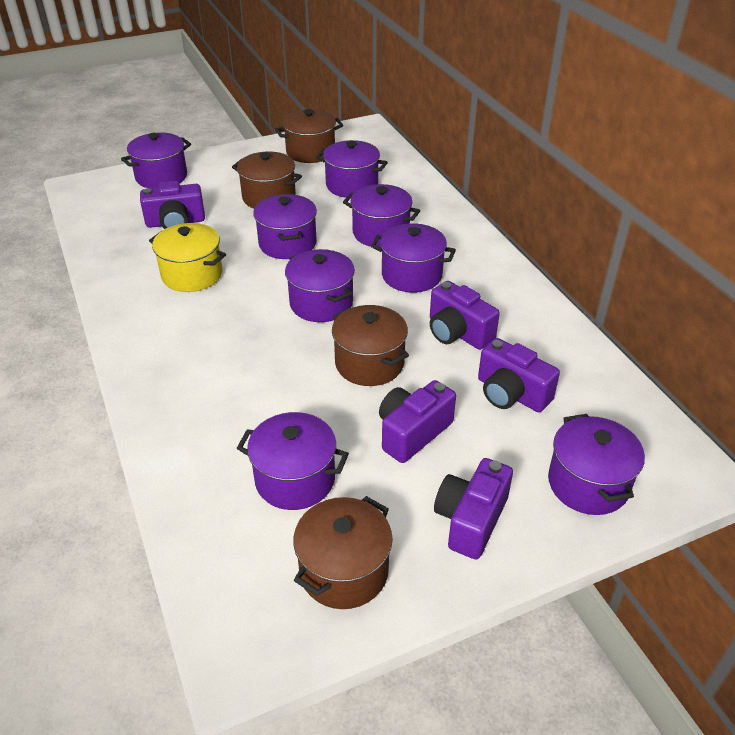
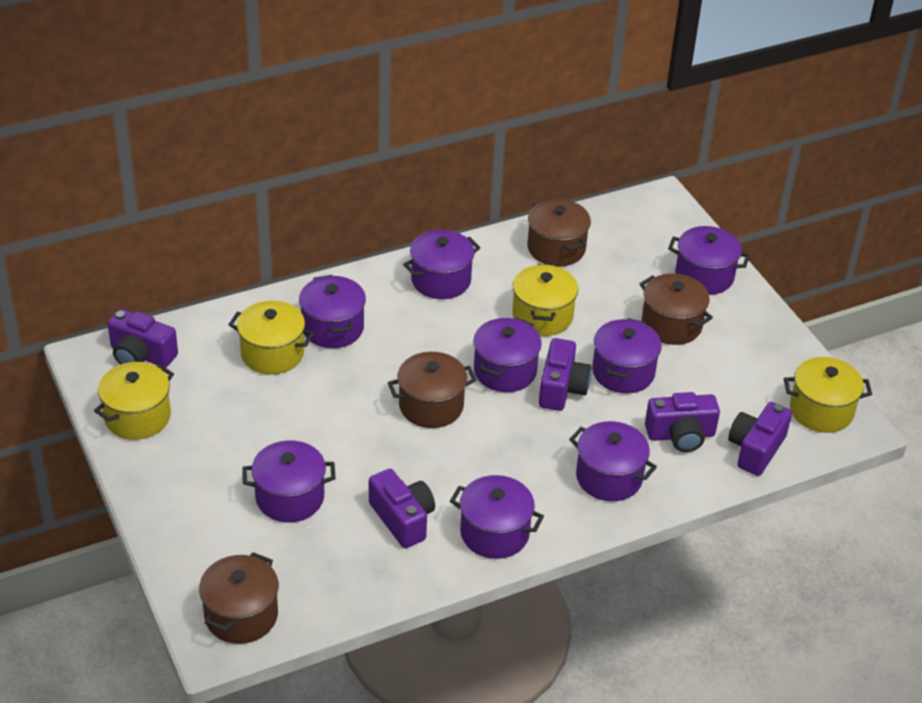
yellow pot: [149,223,226,292] = 1 -> [94,362,174,440] [228,300,314,375] [512,264,578,336] [784,357,872,433] = 4

